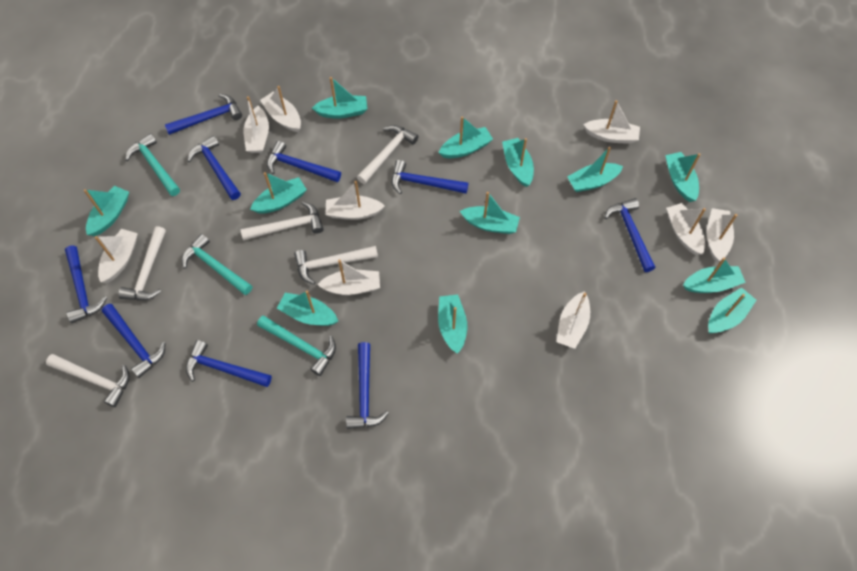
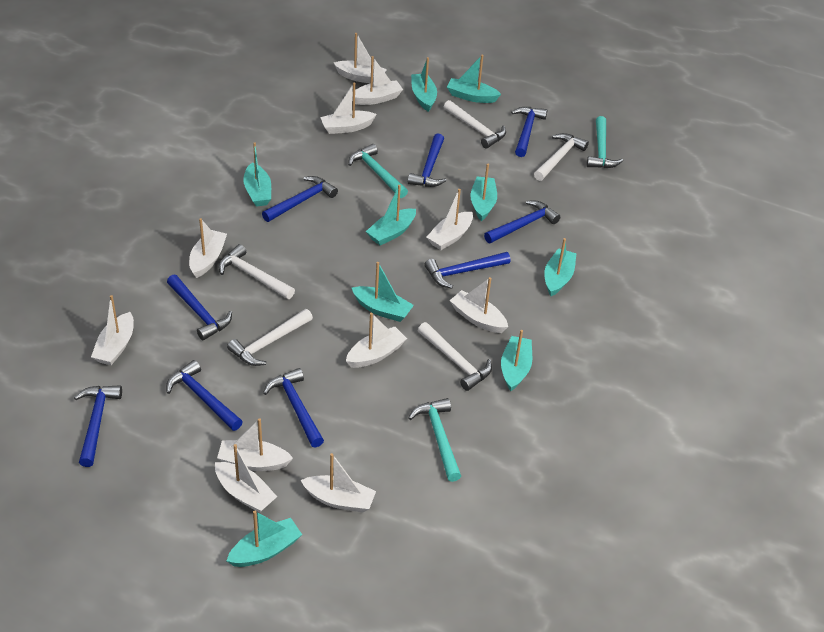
turquoise boat: [84,186,129,236] [250,172,307,214] [277,291,338,326] [312,77,367,119] [438,294,467,354] [439,116,493,158] [460,192,520,234] [502,138,534,187] [567,147,623,192] [665,152,701,202] [683,257,746,293] [708,287,756,333] = 12 -> [226,511,302,567] [243,143,271,207] [352,262,414,322] [366,185,416,245] [411,57,437,112] [447,55,501,103] [470,164,497,221] [501,330,532,391] [544,238,577,296] = 9
white boat: [95,229,138,283] [244,96,269,153] [260,86,301,132] [317,259,380,295] [325,181,385,220] [557,291,590,349] [583,100,640,144] [666,203,706,255] [707,208,737,262] = 9 -> [91,295,134,365] [189,218,227,278] [215,444,277,513] [217,418,293,471] [301,453,376,513] [320,83,377,134] [334,33,387,83] [346,312,407,368] [352,56,403,105] [427,189,473,250] [450,277,508,333] = 11

